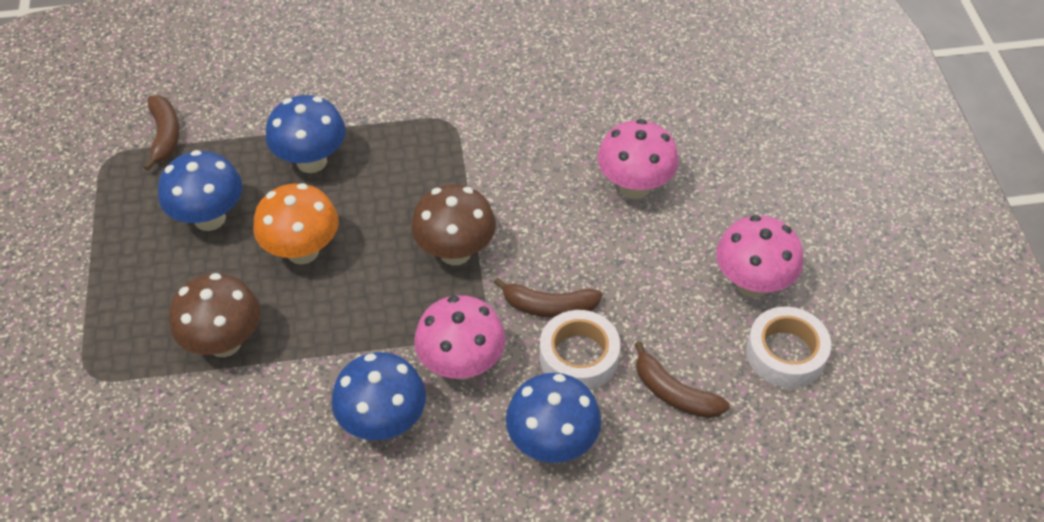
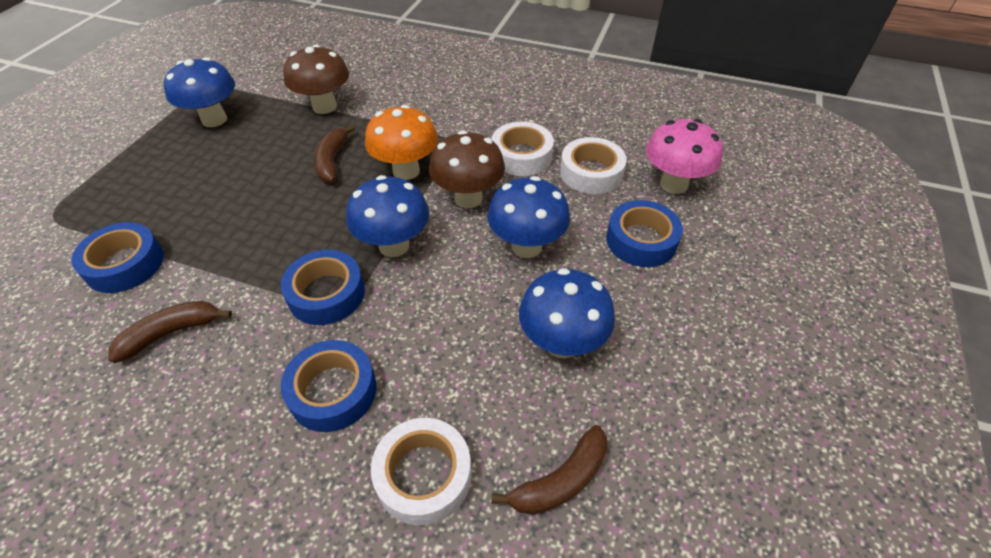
blue tape: none = 0 -> [71,222,164,293] [281,250,365,325] [281,340,376,432] [606,200,683,267] = 4
pink mushroom: [414,295,505,380] [597,119,679,199] [716,215,803,298] = 3 -> [646,119,723,194] = 1
white tape: [540,310,620,390] [746,307,831,388] = 2 -> [371,418,471,525] [492,122,554,176] [560,137,627,194] = 3

